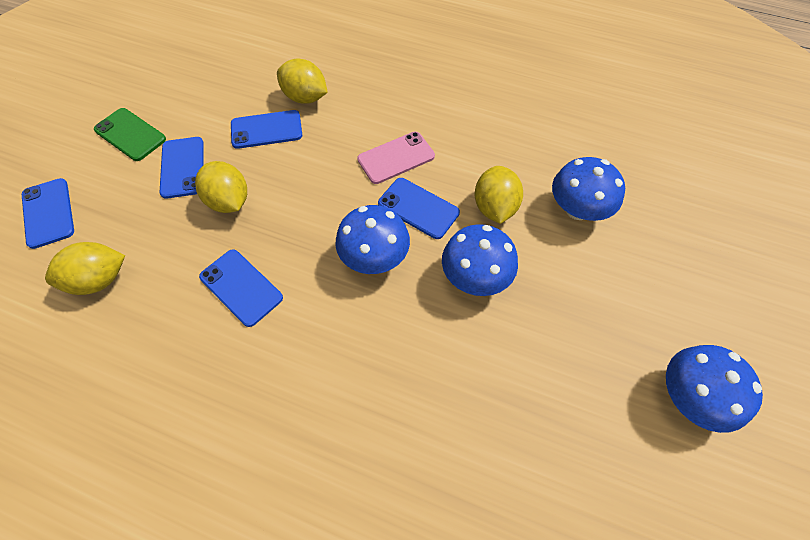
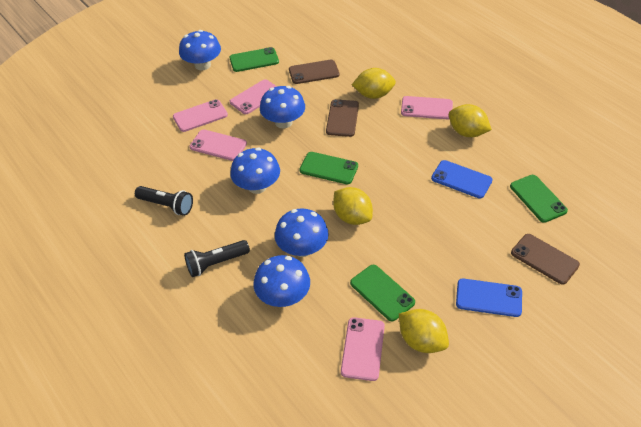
black flashlight: none = 0 -> [135,186,193,216] [184,240,250,277] = 2
blue mushroom: [335,205,410,274] [442,224,518,296] [552,157,625,221] [666,345,763,433] = 4 -> [179,30,221,70] [230,148,280,194] [253,255,310,307] [260,86,305,129] [275,208,329,257] = 5
blue phone: [22,178,74,249] [159,137,204,199] [199,249,283,327] [231,110,302,149] [378,178,460,239] = 5 -> [431,160,493,199] [456,278,522,317] = 2
brown phone: none = 0 -> [289,60,339,84] [326,99,359,137] [511,234,580,285] = 3
green phone: [94,108,166,161] = 1 -> [229,47,279,72] [300,152,358,184] [350,265,415,321] [510,175,568,223] = 4
pink phone: [357,132,435,184] = 1 -> [173,99,228,132] [190,129,247,161] [230,79,277,114] [341,317,385,381] [401,96,453,119] = 5

